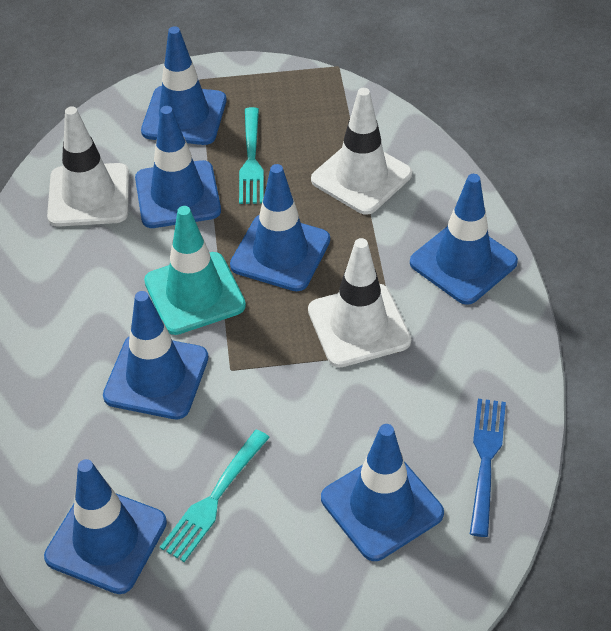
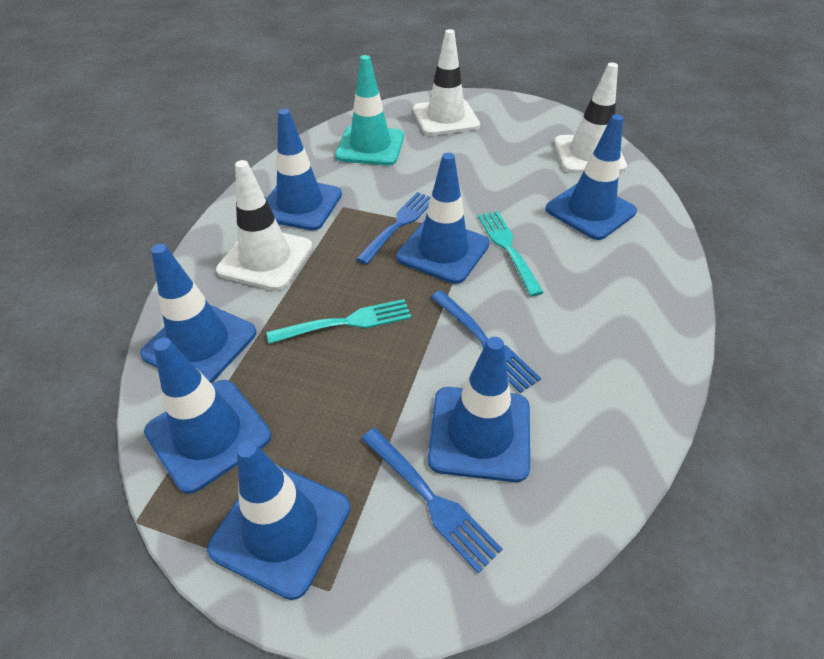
blue fork: [470,399,506,537] = 1 -> [356,192,430,265] [361,428,503,574] [431,290,541,393] = 3

